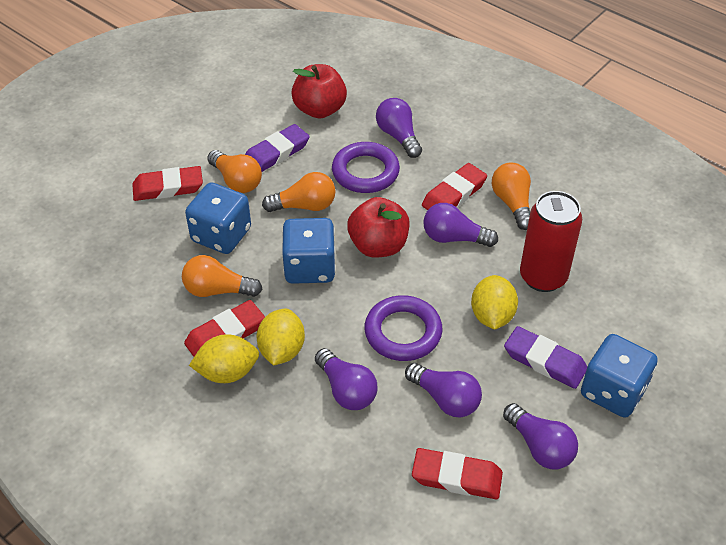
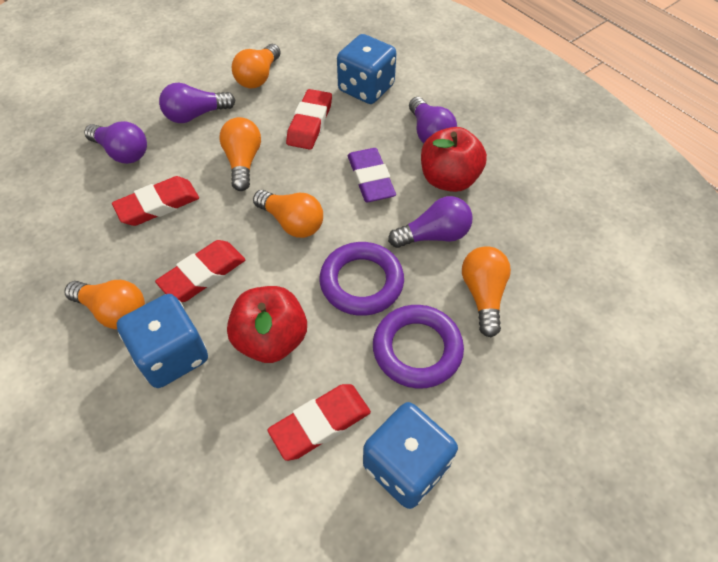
orange light bulb: [182,255,262,297] [207,150,262,193] [262,172,336,212] [492,162,531,230] = 4 -> [64,280,145,329] [219,117,261,191] [232,44,281,88] [253,190,323,238] [462,246,511,337] = 5
purple eraser: [245,124,309,172] [504,326,587,389] = 2 -> [348,148,396,202] = 1
purple light bulb: [315,348,377,410] [376,98,422,158] [405,363,482,417] [423,203,498,247] [503,403,578,469] = 5 -> [84,121,147,164] [159,83,235,123] [388,196,472,248] [409,97,457,143] = 4
red can: [520,191,582,292] = 1 -> none = 0
yellow lemon: [189,334,259,383] [257,309,305,366] [471,275,518,330] = 3 -> none = 0

